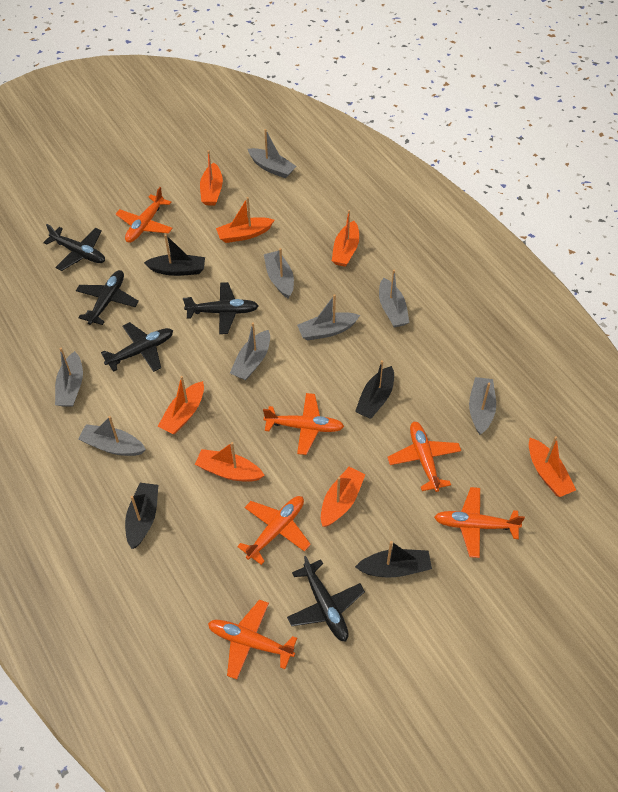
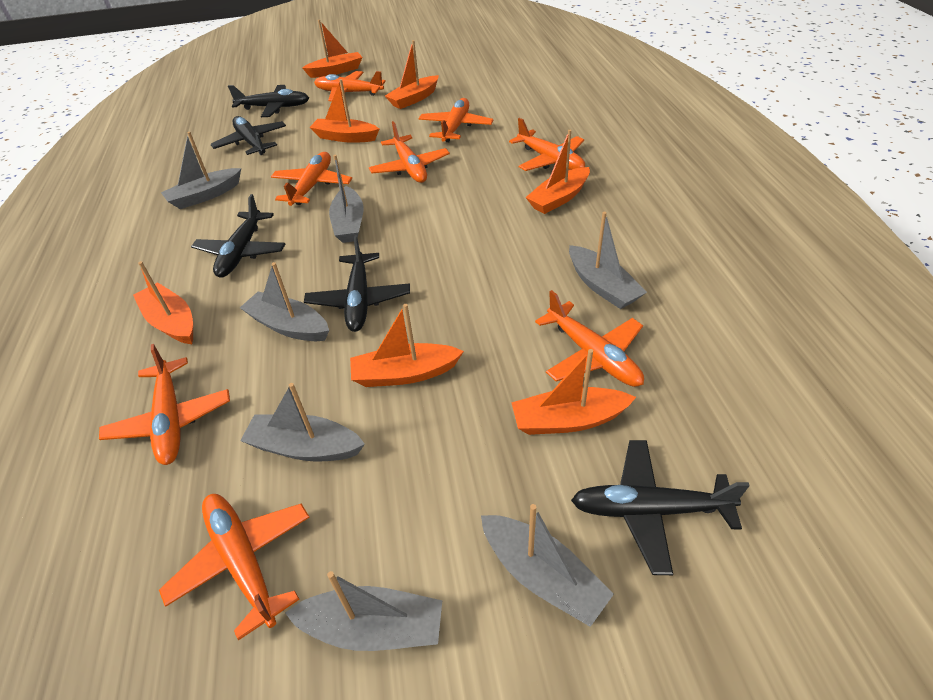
black boat: [125,483,158,549] [144,234,205,276] [355,360,394,419] [355,541,432,577] = 4 -> none = 0
grey boat: [55,348,83,407] [78,416,146,456] [230,322,270,380] [248,129,296,178] [264,248,294,299] [297,294,360,341] [379,270,410,327] [469,377,496,435] = 8 -> [161,132,241,209] [240,262,329,341] [240,383,365,461] [285,571,442,651] [329,155,364,243] [481,504,614,627] [569,212,647,309] = 7
orange plane: [115,187,173,243] [208,600,297,680] [237,496,311,565] [263,393,344,455] [387,422,461,492] [434,487,525,558] = 6 -> [99,344,230,465] [159,494,310,640] [271,152,352,206] [314,71,386,101] [369,121,450,183] [418,98,493,142] [509,118,585,171] [535,290,644,387] = 8

